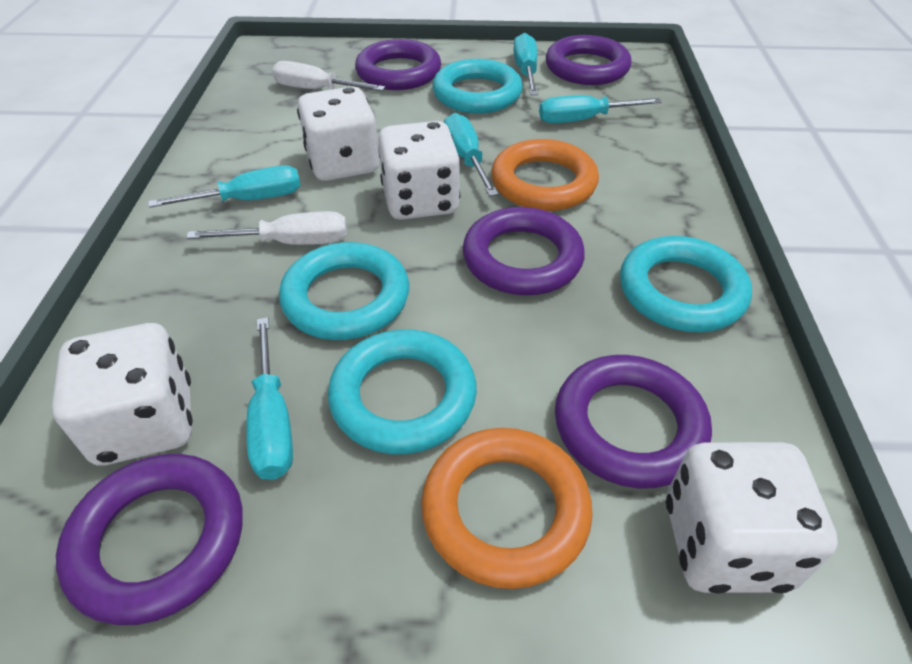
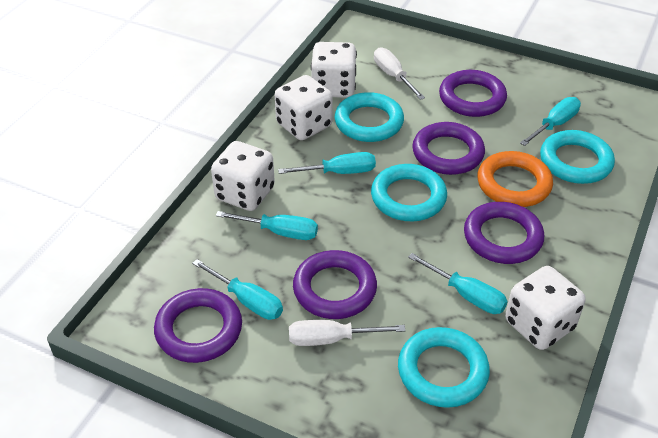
orange ring: [421,428,593,589] [491,139,599,211] = 2 -> [477,151,553,207] = 1

